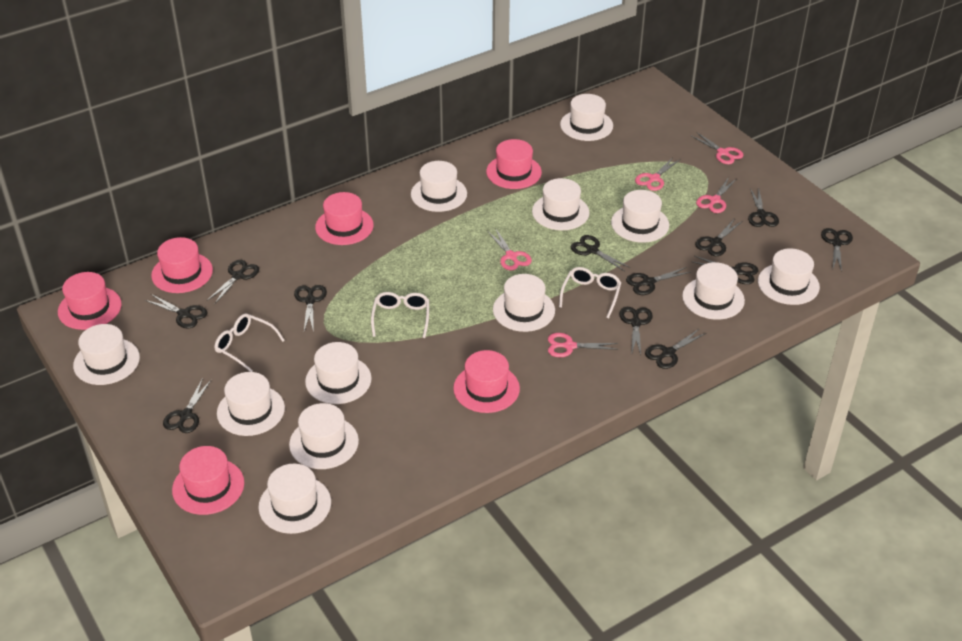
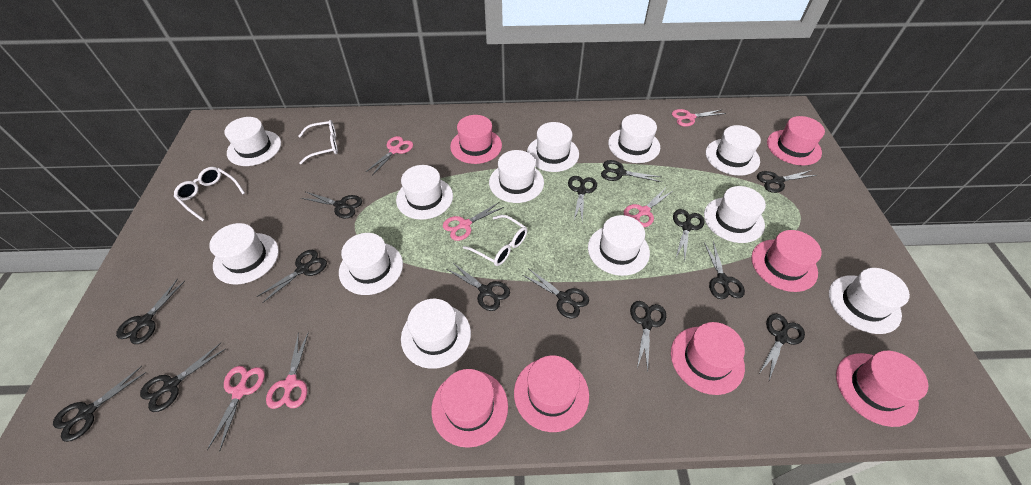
black scissors: [145,294,207,329] [163,378,211,433] [207,260,259,305] [294,285,327,333] [570,235,631,271] [619,307,653,355] [626,267,691,295] [645,329,706,369] [692,256,758,284] [695,220,741,256] [748,187,779,227] [821,228,853,272] = 12 -> [53,366,147,442] [116,278,185,344] [140,343,225,412] [256,250,327,303] [301,192,362,218] [446,262,510,311] [523,268,589,319] [568,176,597,222] [601,160,661,182] [630,301,666,371] [673,209,705,261] [704,241,745,299] [757,170,817,193] [758,314,805,380] = 14
pink hat: [58,272,122,330] [151,237,213,293] [172,446,244,515] [315,192,374,245] [453,350,520,413] [486,139,542,189] = 6 -> [431,369,508,448] [450,115,502,164] [514,355,589,432] [671,322,745,395] [751,230,822,292] [767,116,825,165] [836,351,928,427] = 7
pink scissors: [487,228,532,270] [548,333,619,357] [635,157,680,191] [690,132,744,164] [696,177,736,213] = 5 -> [207,366,265,450] [266,332,309,409] [366,136,413,175] [443,203,504,241] [624,188,673,227] [672,109,726,127] = 6

